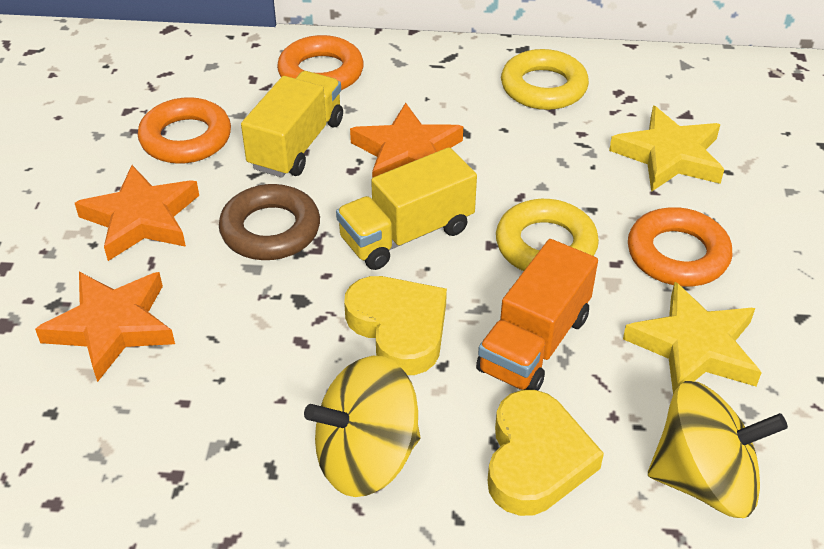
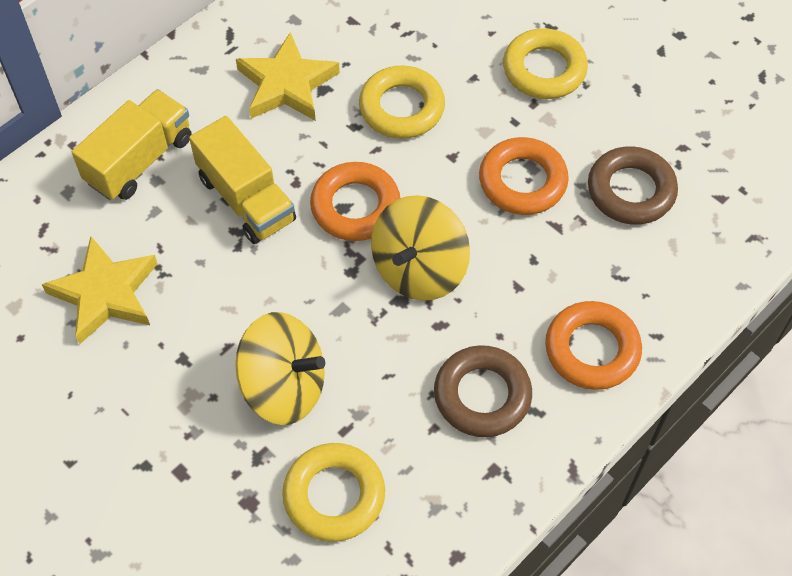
brown ring: [219,184,320,260] = 1 -> [434,345,532,437] [588,146,678,225] = 2
orange star: [35,272,175,382] [75,165,199,261] [350,103,463,178] = 3 -> none = 0
orange truck: [476,239,598,390] = 1 -> none = 0
yellow heart: [344,276,447,375] [487,390,604,516] = 2 -> none = 0
yellow ring: [496,199,599,271] [501,49,589,110] = 2 -> [282,443,385,542] [359,66,445,139] [503,28,588,99] = 3

